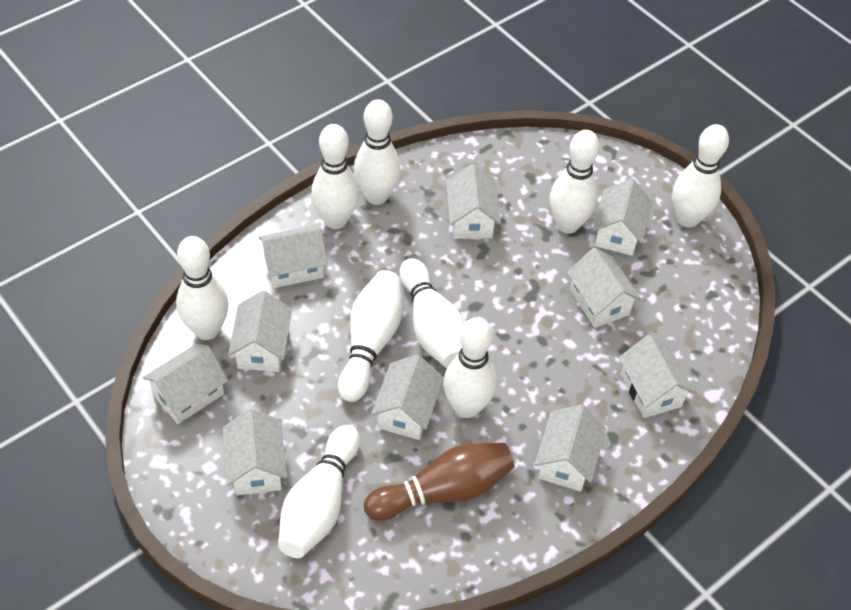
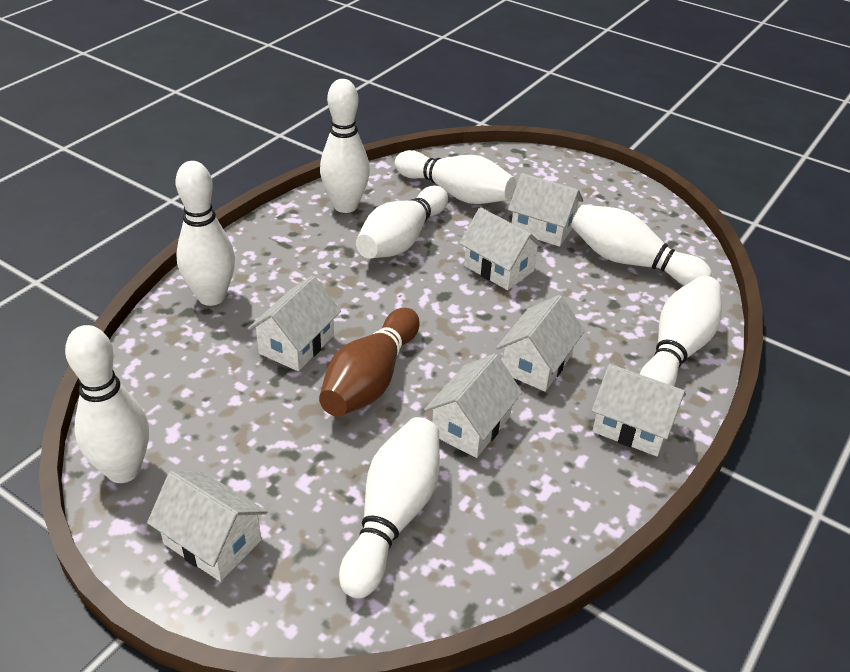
white bowling pin: [176,236,229,340] [278,425,360,558] [311,124,359,229] [338,270,402,402] [354,99,401,205] [399,258,465,368] [443,317,496,418] [550,130,599,234] [672,124,729,228] = 9 -> [65,325,149,483] [175,161,235,306] [320,79,370,213] [339,417,440,599] [356,185,448,259] [395,150,516,204] [571,205,712,286] [640,276,722,386] = 8
white house: [143,344,228,424] [223,409,287,496] [228,290,292,372] [258,225,328,288] [371,354,444,440] [446,164,501,239] [534,405,606,491] [567,248,641,328] [592,179,653,256] [619,334,695,418] = 10 -> [147,471,267,582] [248,276,341,371] [424,353,523,458] [459,207,544,290] [496,295,585,392] [508,173,583,247] [592,364,686,456] = 7

